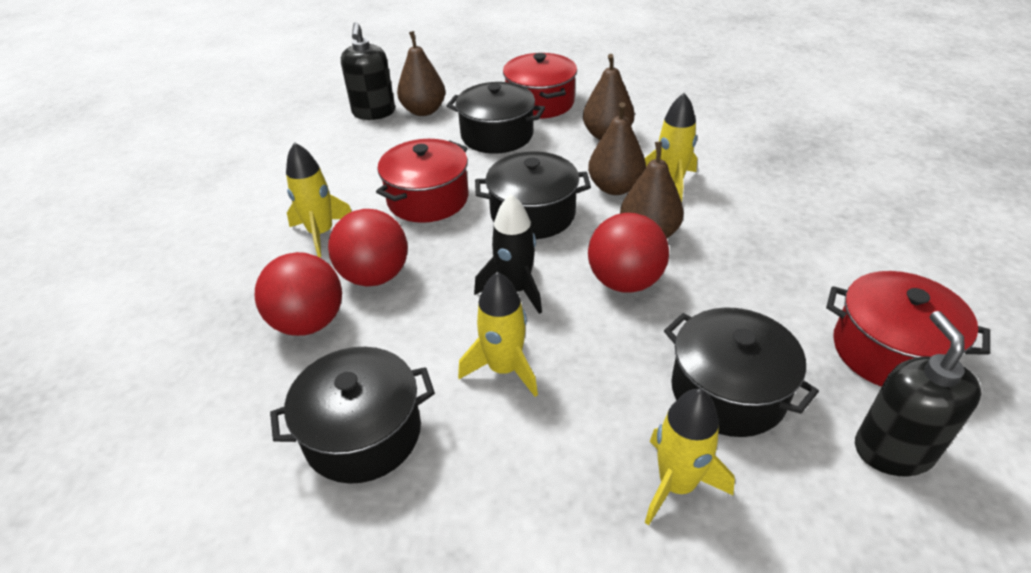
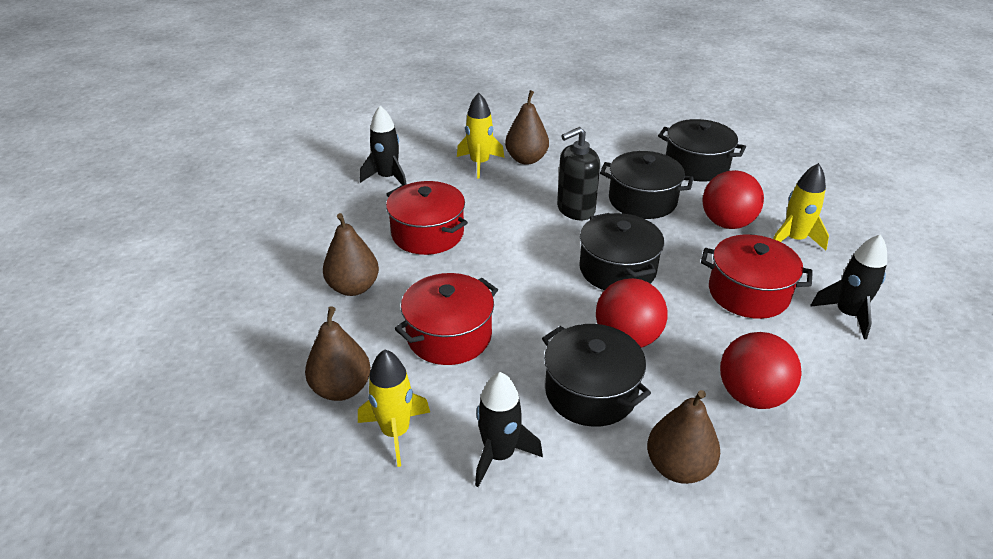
black rocket: [474,194,542,314] = 1 -> [360,106,407,186] [475,372,543,487] [810,234,887,339] = 3
black soap dispenser: [341,22,395,120] [855,311,981,476] = 2 -> [557,127,600,220] = 1
yellow rocket: [286,142,352,257] [458,272,538,397] [645,93,697,202] [645,389,735,525] = 4 -> [358,349,430,467] [457,93,504,179] [773,163,829,250] = 3

